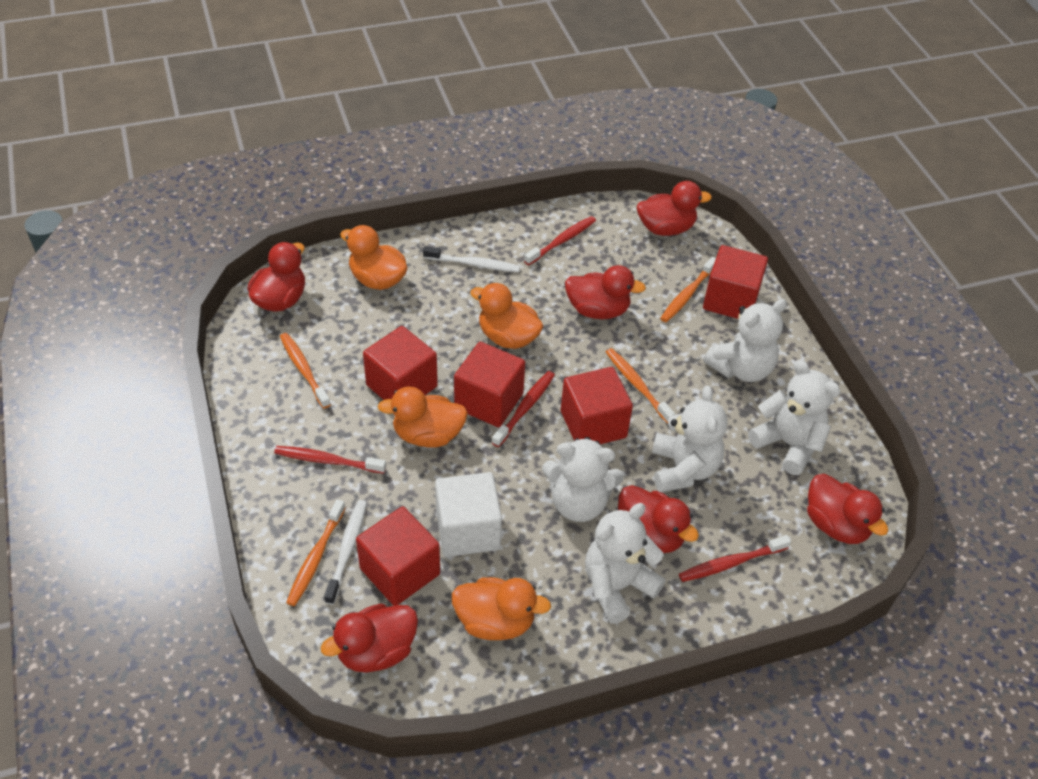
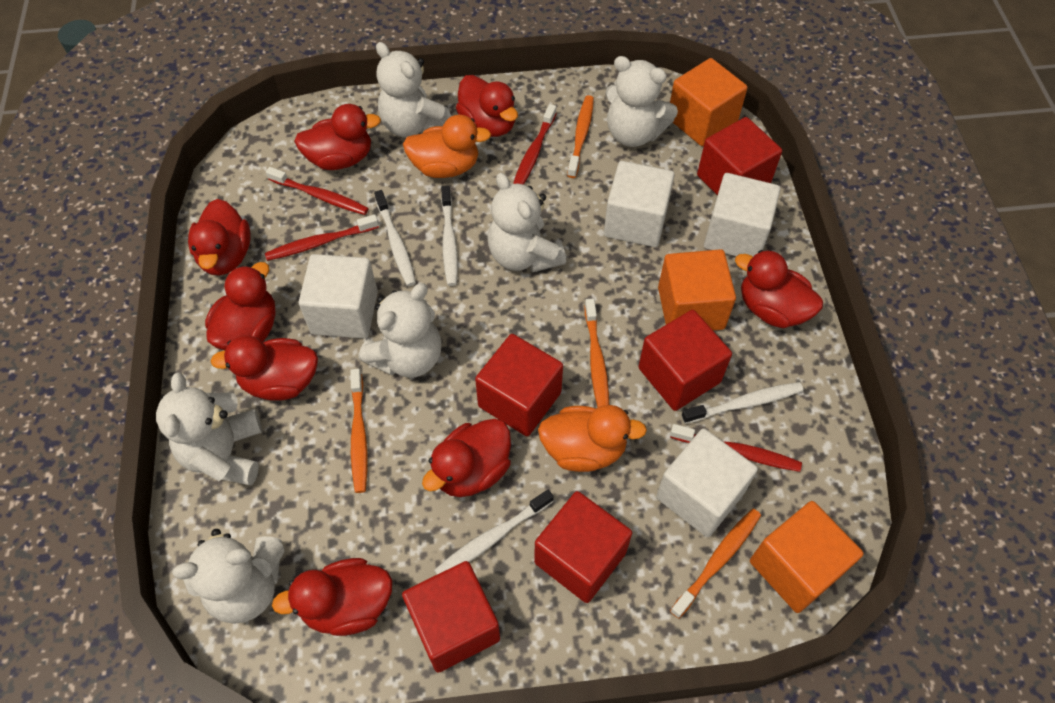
orange cube: none = 0 -> [658,249,736,331] [670,58,748,146] [750,501,864,613] = 3
orange duck: [340,225,407,290] [378,386,468,448] [452,577,551,640] [470,283,543,349] = 4 -> [403,115,491,178] [538,405,647,472] = 2
red duck: [247,242,305,312] [321,604,418,673] [565,265,646,319] [618,485,699,553] [637,181,712,236] [807,474,888,544] = 6 -> [188,199,250,276] [205,262,275,350] [210,335,318,401] [272,558,392,636] [294,104,381,170] [422,419,511,497] [456,75,518,137] [735,250,823,328] = 8
white cube: [435,472,502,557] = 1 -> [299,254,378,339] [604,161,675,247] [656,428,758,537] [704,173,781,256] = 4
white teddy bear: [542,437,624,522] [585,503,666,624] [652,386,728,493] [703,299,787,382] [748,360,841,475] = 5 -> [156,372,262,485] [172,529,285,624] [359,283,441,378] [376,42,451,138] [488,173,566,273] [605,56,678,147] = 6
white toothbrush: [324,500,367,605] [423,246,520,272] = 2 -> [374,190,416,286] [434,489,554,574] [441,186,458,286] [681,382,803,424] = 4

